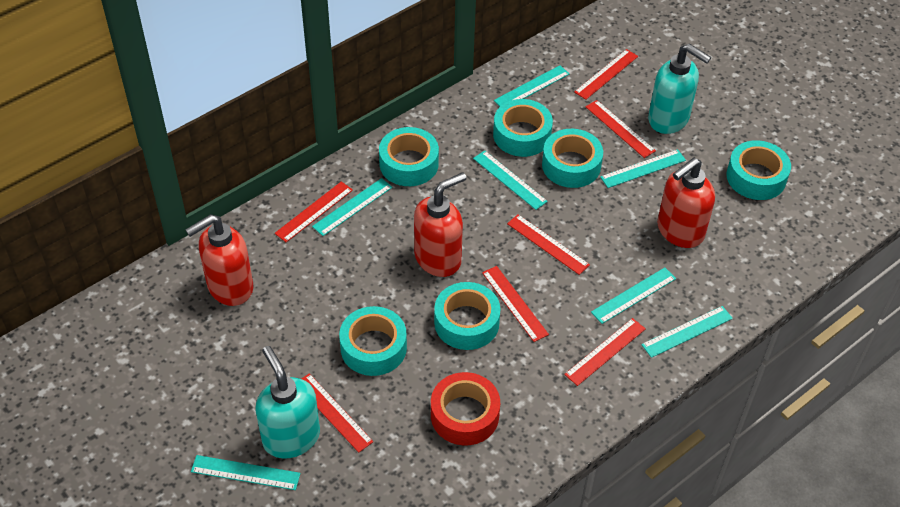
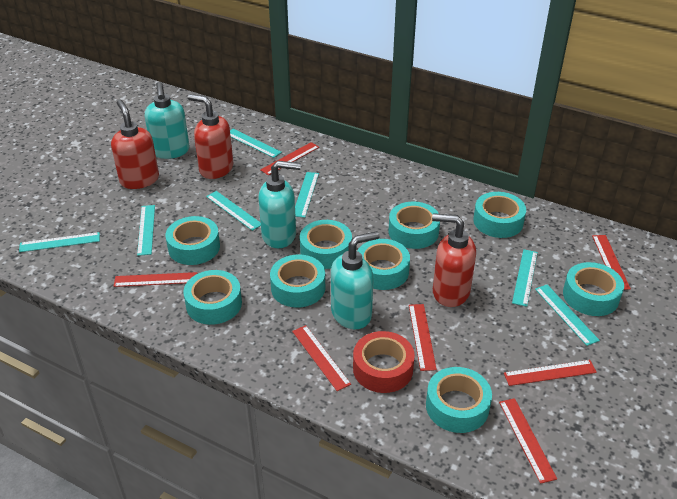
turquoise soap dispenser: [256,346,320,458] [648,43,711,134] = 2 -> [145,82,190,159] [258,161,301,248] [331,231,380,329] = 3
turquoise tape: [339,306,407,376] [379,127,439,186] [434,282,500,350] [493,99,553,157] [542,129,603,188] [726,140,791,200] = 6 -> [166,216,220,265] [183,270,242,325] [270,254,325,308] [300,220,352,269] [358,239,410,290] [388,201,440,249] [426,367,492,433] [473,192,526,238] [563,262,624,316] = 9

